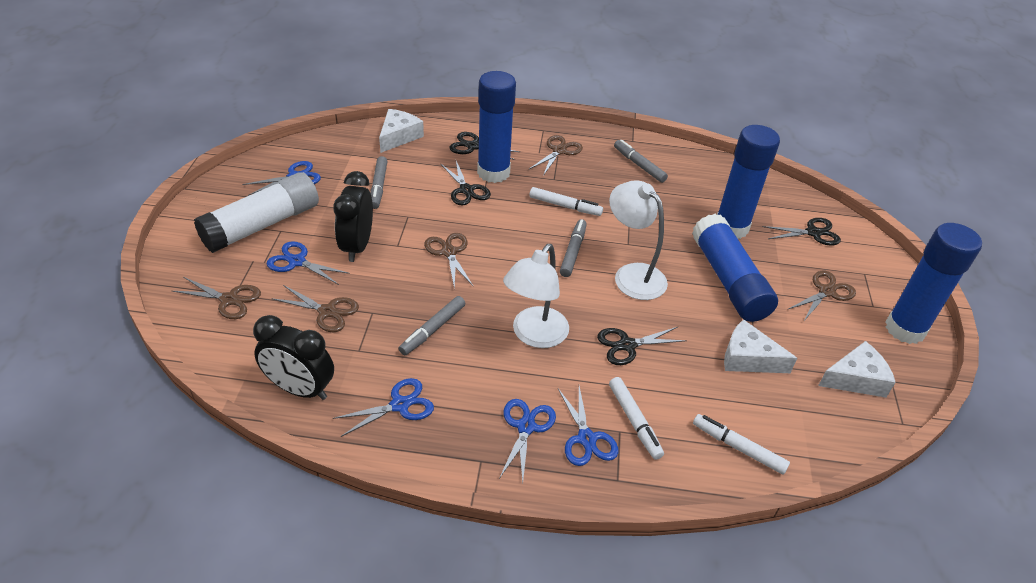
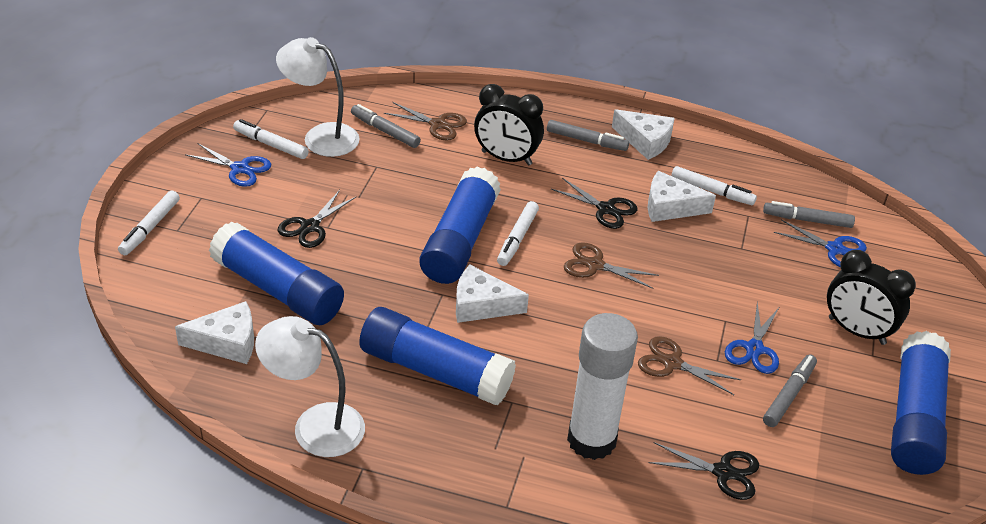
black scissors: [440,161,491,205] [449,132,520,160] [597,327,687,365] [762,218,841,246] = 4 -> [278,190,357,248] [551,178,638,229] [649,442,759,500] = 3
blue scissors: [242,161,321,196] [266,241,350,285] [333,378,434,437] [499,399,556,483] [558,386,618,466] = 5 -> [185,143,271,187] [725,302,779,374] [774,219,867,267] = 3
brown scissors: [172,277,261,319] [271,285,359,332] [424,233,474,290] [529,135,583,176] [787,271,856,321] = 5 -> [384,102,467,141] [564,242,659,289] [638,336,741,395] = 3
white cheese: [379,109,424,153] [724,319,797,373] [818,341,896,398] = 3 -> [175,301,254,364] [456,265,529,323] [612,109,675,160] [648,171,716,222] = 4
white marker: [530,187,603,216] [609,377,664,460] [693,414,790,475] = 3 -> [118,190,180,255] [233,119,309,159] [497,201,539,266] [671,166,757,205] = 4

